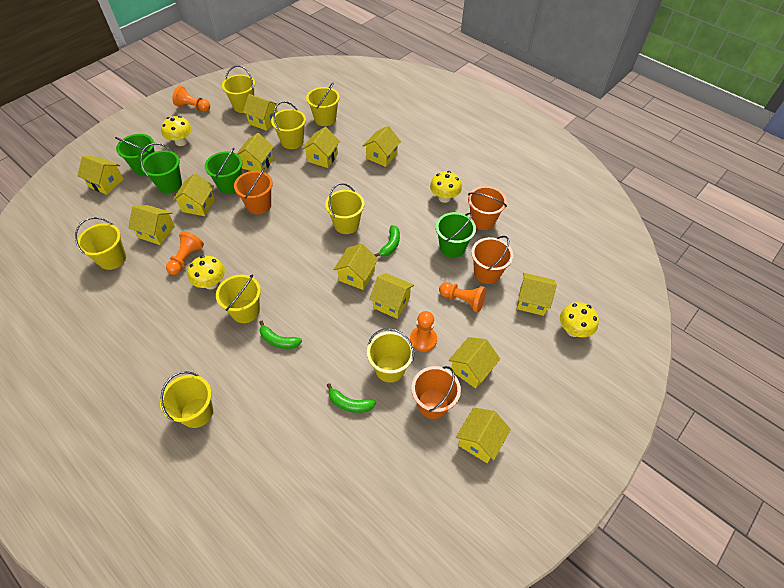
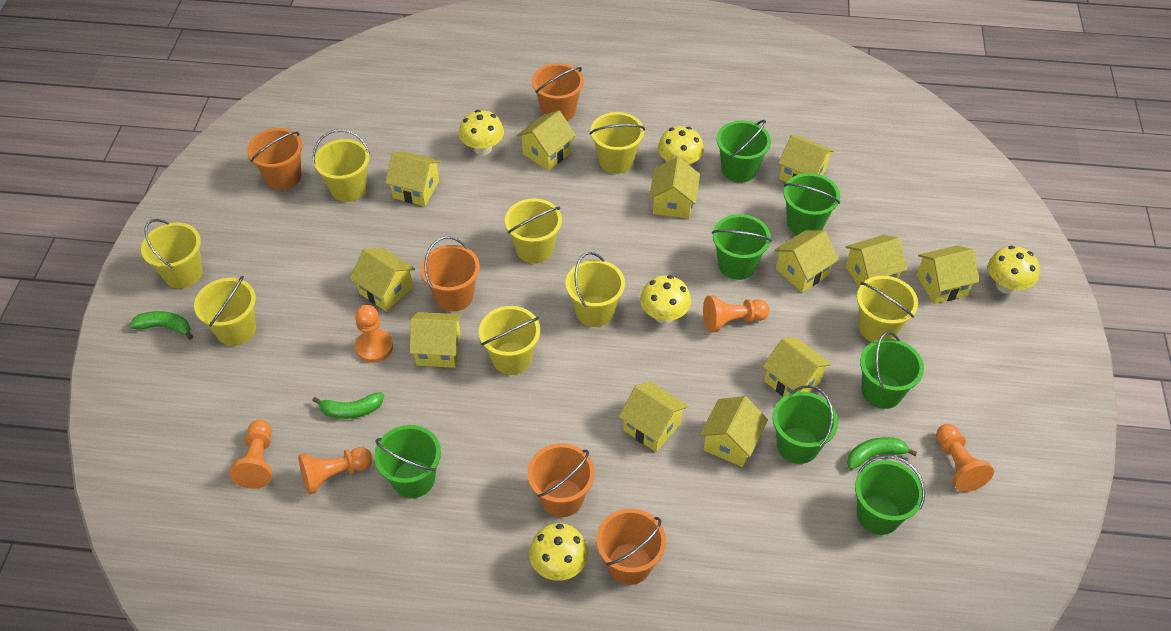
green bucket: [115,134,155,176] [140,143,182,193] [205,148,243,194] [436,212,476,258] = 4 -> [374,425,441,498] [712,214,772,280] [717,120,771,183] [773,385,838,464] [784,173,840,235] [855,455,925,535] [860,331,924,409] = 7
orange bucket: [234,168,273,214] [411,366,461,419] [468,186,507,230] [471,236,513,284] = 4 -> [247,128,302,190] [420,237,480,312] [528,443,595,517] [532,63,584,121] [596,508,666,585] = 5
orange pawn: [166,231,204,275] [172,86,210,112] [410,311,437,352] [439,282,486,313] = 4 -> [229,420,272,489] [298,447,373,495] [355,305,393,363] [703,295,769,333] [936,424,994,492] = 5
yellow mushroom: [161,116,192,146] [188,255,225,289] [430,171,462,203] [560,302,599,337] = 4 -> [459,110,504,155] [529,523,588,581] [640,275,691,324] [658,126,704,165] [988,246,1040,294] = 5

